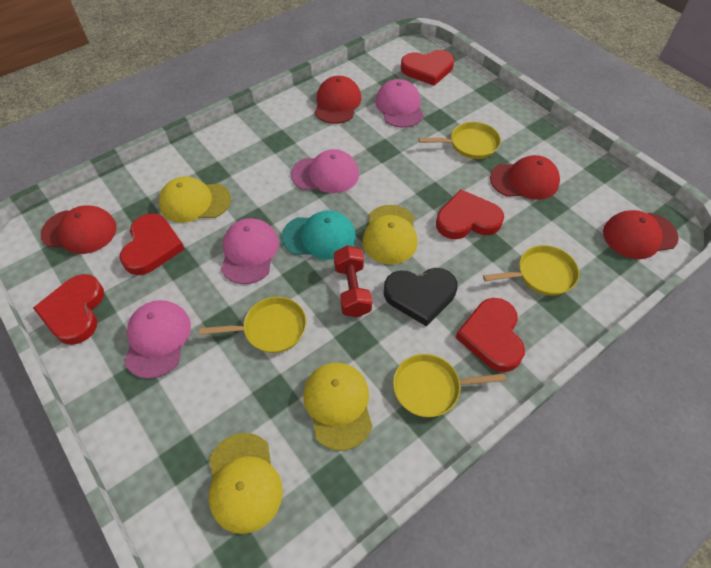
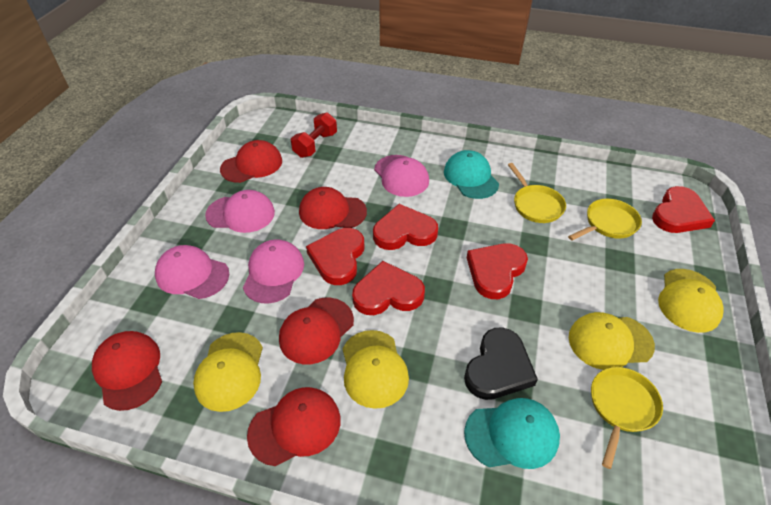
red cap: [41,205,117,254] [315,76,361,124] [490,155,560,200] [603,210,679,259] = 4 -> [92,331,162,411] [220,140,282,183] [247,387,340,466] [279,298,354,364] [299,187,367,229] = 5
turquoise cap: [282,210,356,260] = 1 -> [444,150,499,199] [464,398,560,469] = 2
yellow pan: [199,297,306,353] [393,354,506,417] [419,122,501,159] [483,245,579,296] = 4 -> [508,163,566,223] [568,199,642,240] [591,367,663,469] = 3

